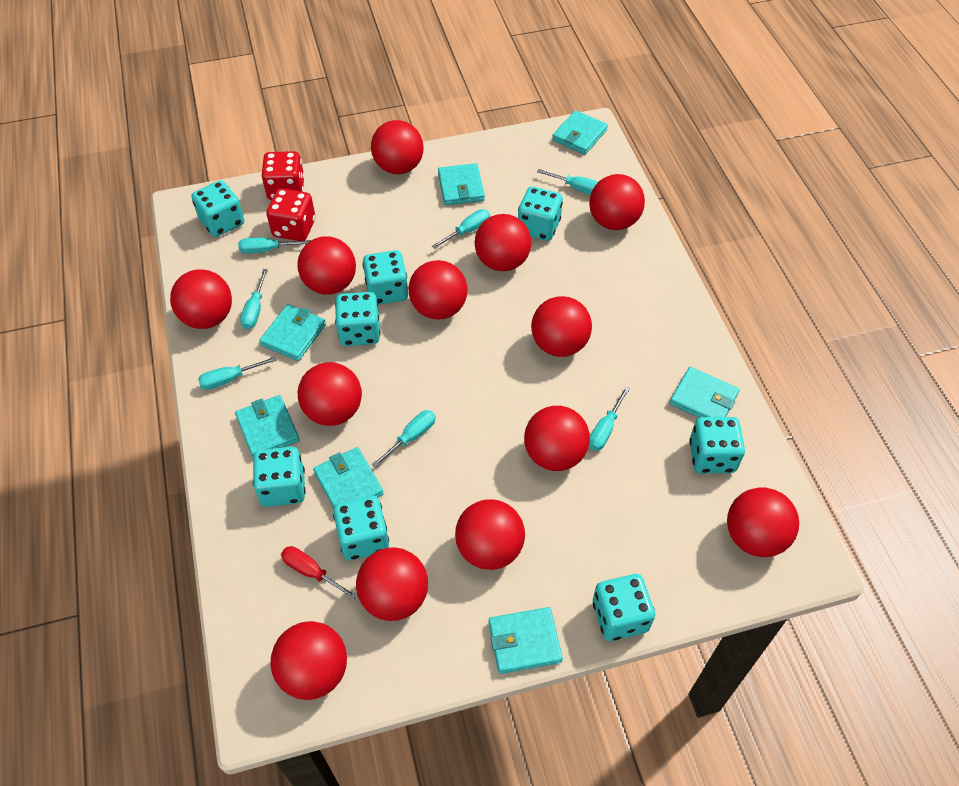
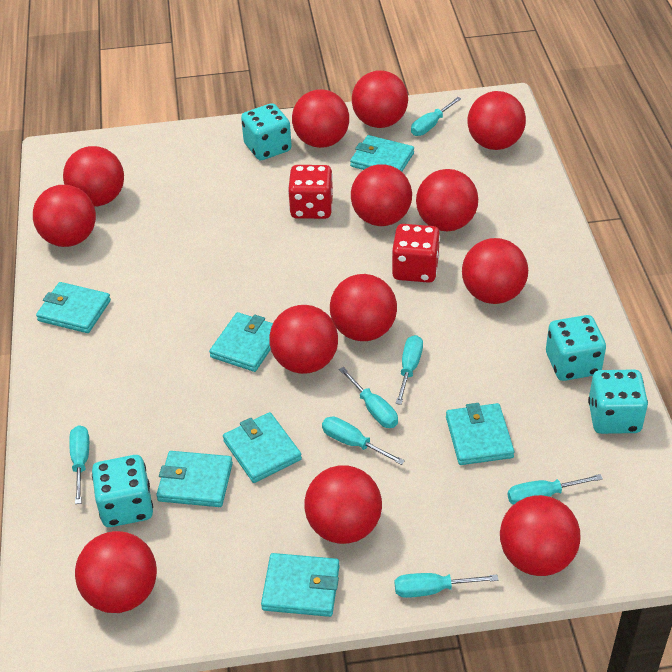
red screwdriver: [281,546,357,600] = 1 -> none = 0
turquoise dice: [191,180,244,237] [253,446,305,507] [333,495,389,560] [335,292,380,346] [363,250,408,305] [518,186,563,241] [593,574,655,641] [689,417,745,473] = 8 -> [92,455,153,527] [241,103,292,160] [546,315,606,381] [588,369,648,434] = 4

